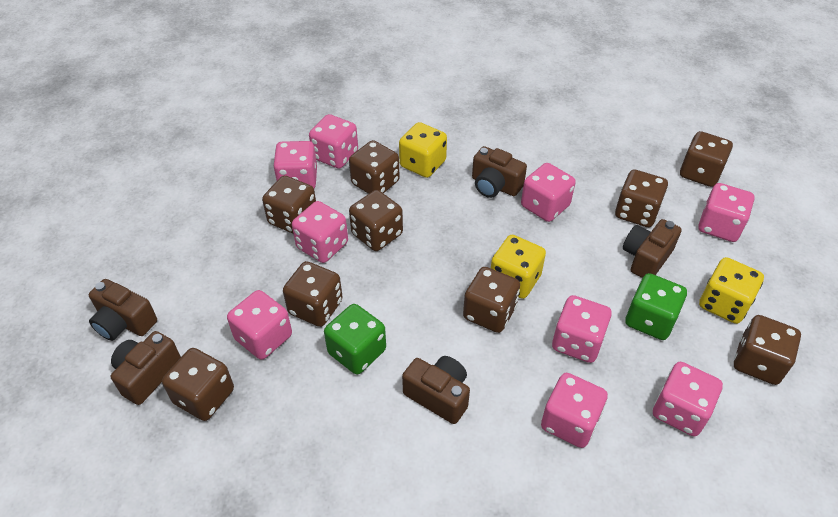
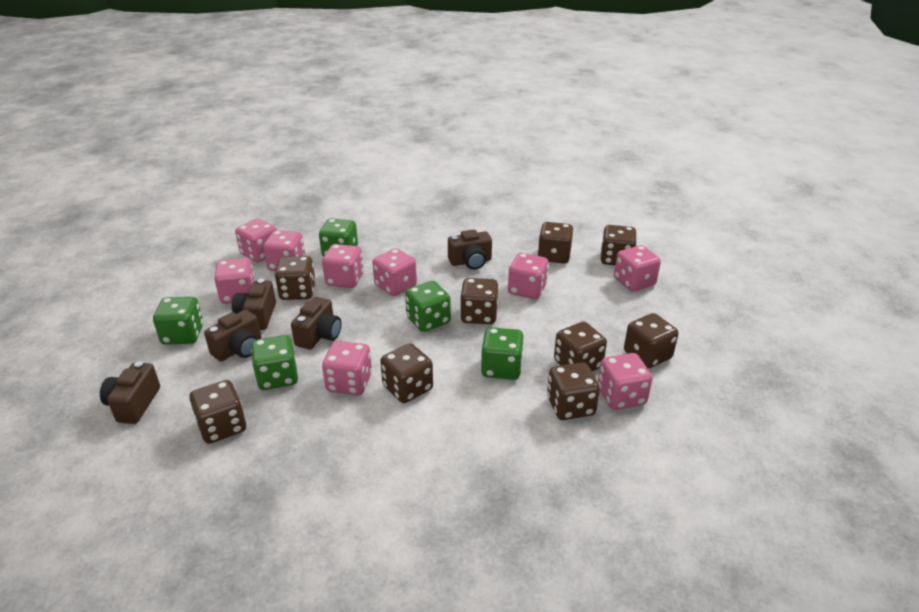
green dice: [324,304,386,375] [625,273,687,340] = 2 -> [153,297,203,345] [251,335,298,390] [319,218,358,257] [405,281,451,332] [481,327,524,380] = 5
yellow dice: [399,122,447,178] [491,235,546,299] [699,257,764,324] = 3 -> none = 0

